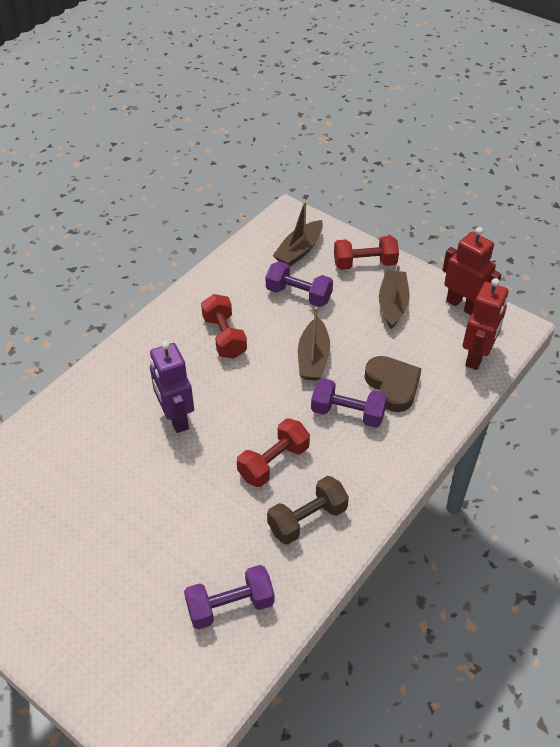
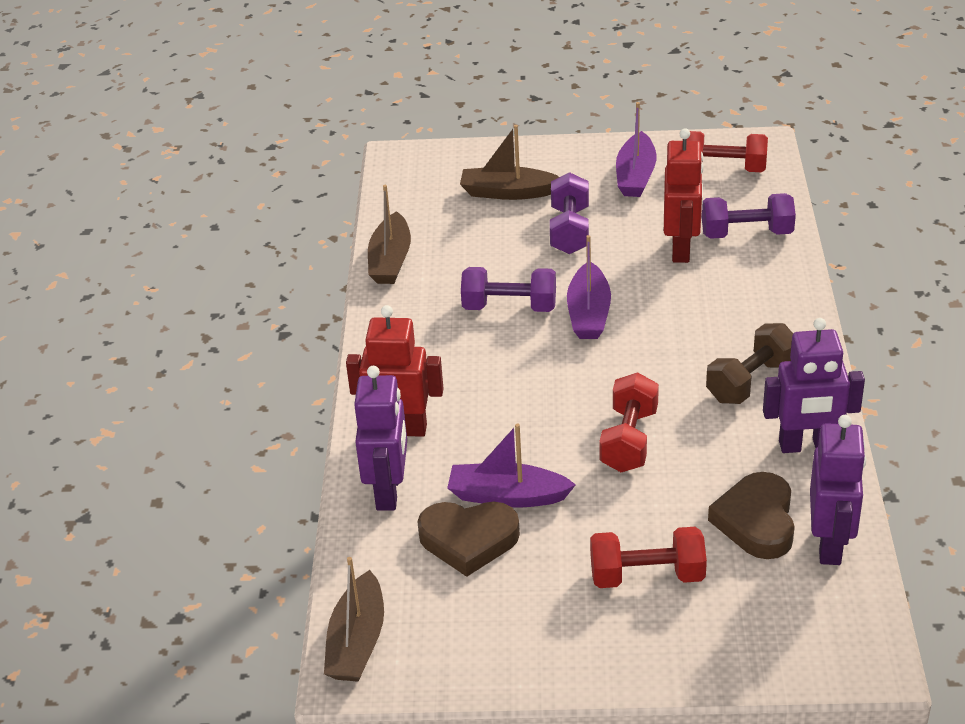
brown heart: [365,356,422,412] = 1 -> [417,502,520,577] [708,472,795,559] = 2
purple boat: none = 0 -> [447,423,576,507] [567,235,611,339] [616,102,657,197] = 3
purple robot: [150,341,194,433] = 1 -> [354,366,407,511] [763,318,865,453] [810,415,866,565] = 3

